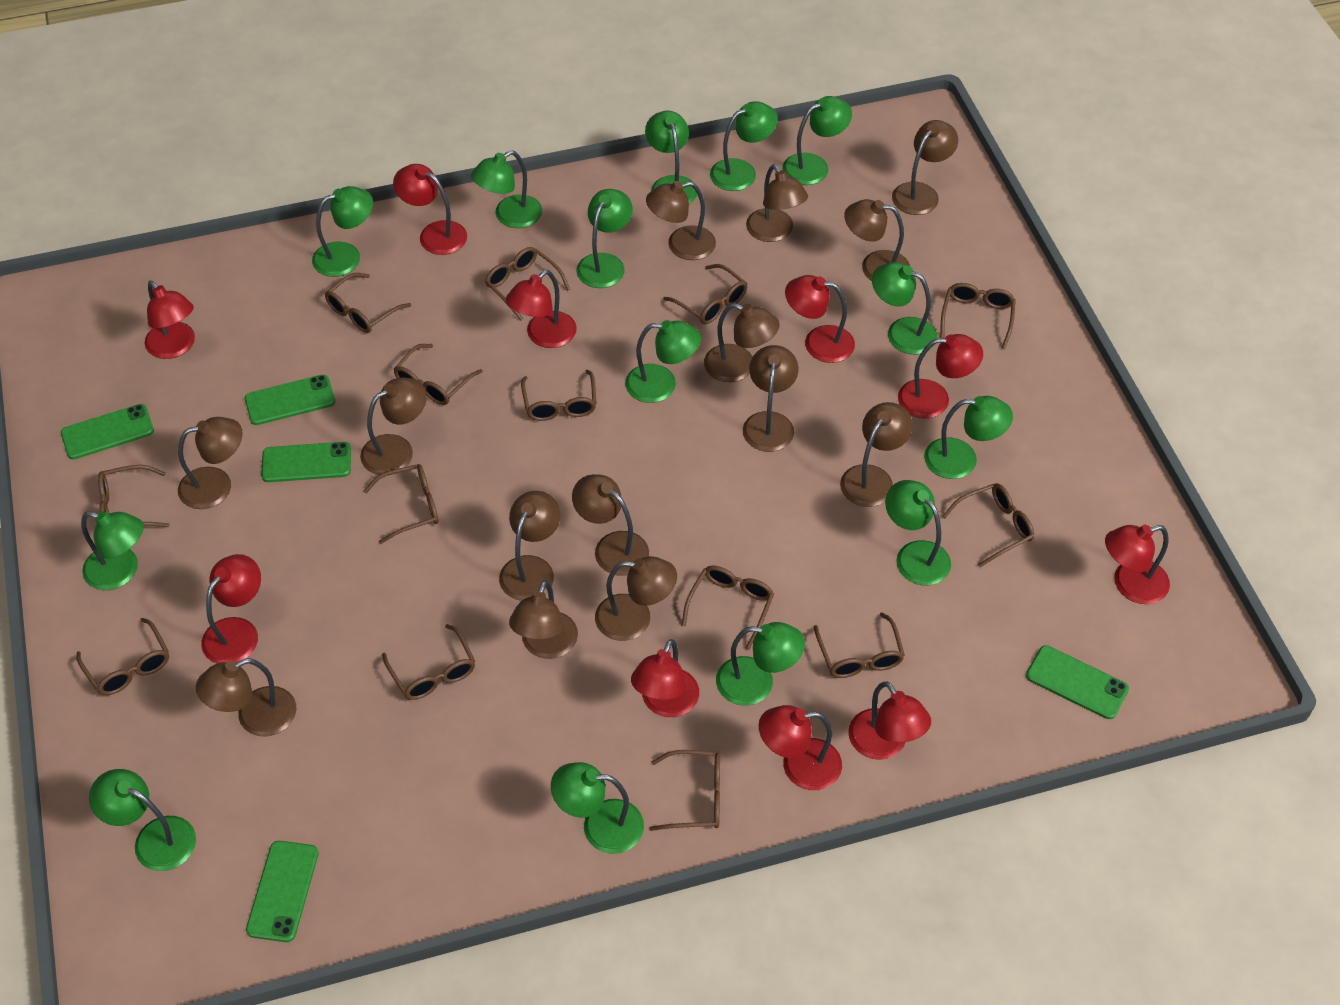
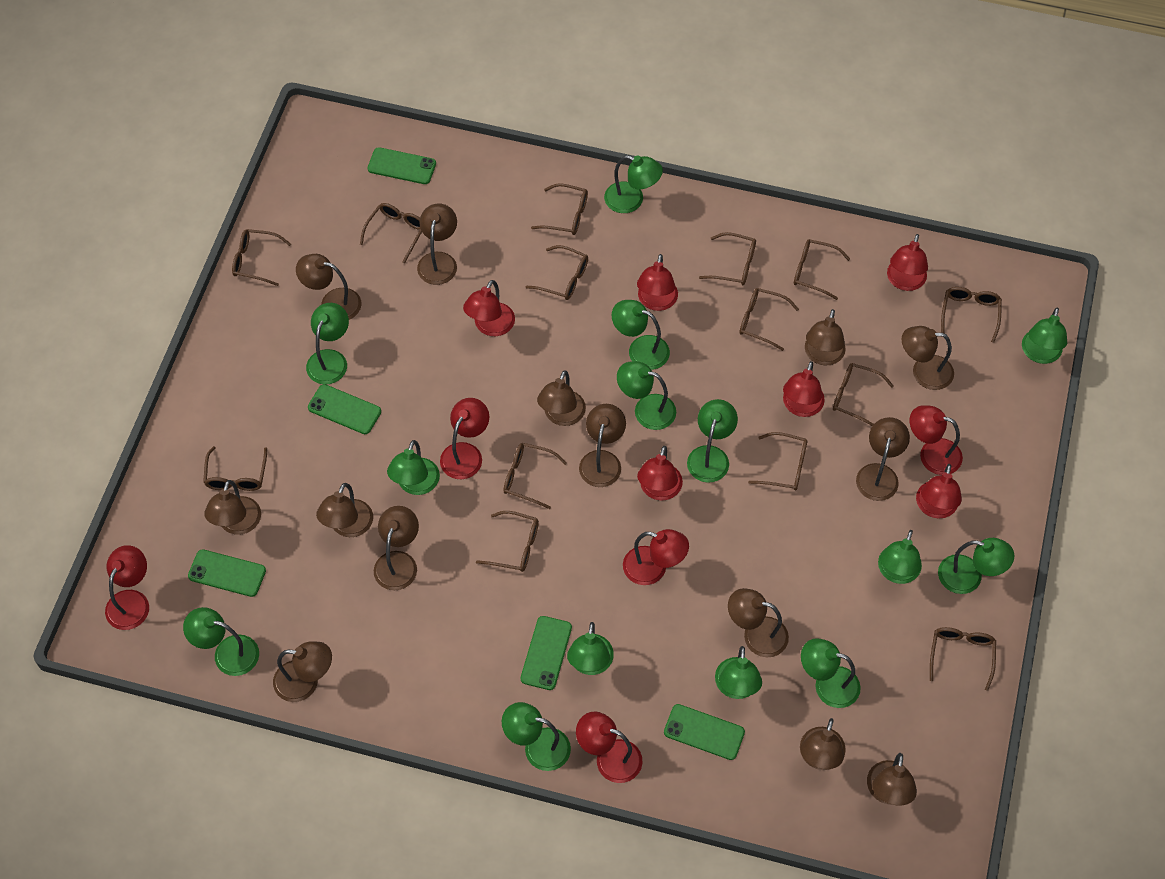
red lamp: [145,281,195,359] [201,554,261,663] [393,164,467,255] [506,270,577,348] [631,639,699,717] [759,705,842,790] [785,275,855,363] [848,681,931,760] [898,334,983,419] [1105,525,1170,604] = 10 -> [105,545,149,630] [440,398,489,479] [463,280,515,336] [576,712,642,783] [623,529,689,585] [637,254,678,311] [637,446,683,501] [783,361,825,417] [887,234,928,291] [910,405,963,475] [916,464,962,519] = 11

